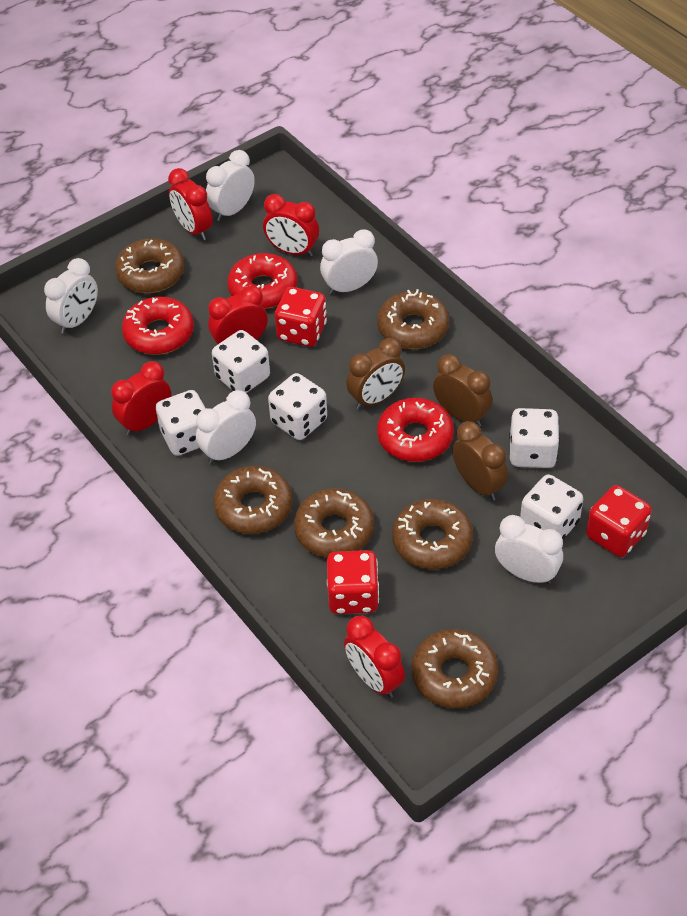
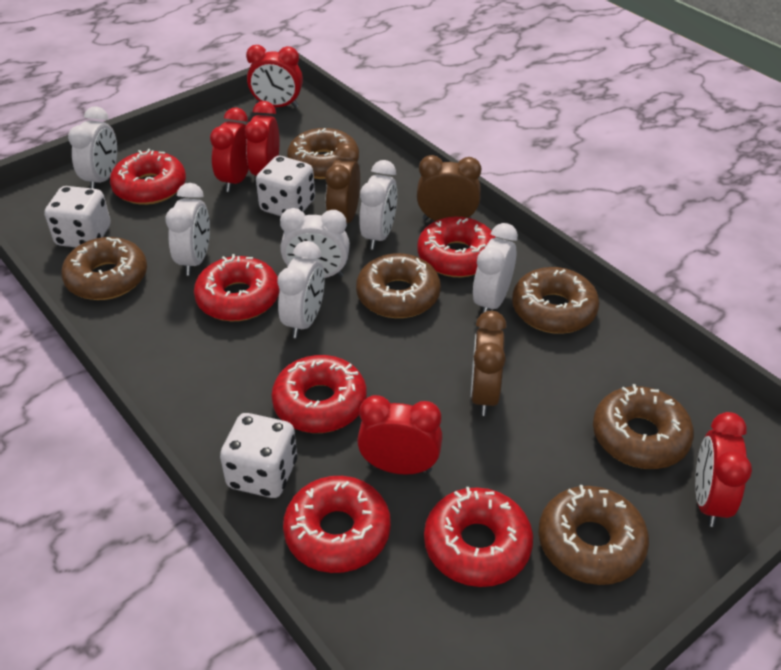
red dice: [275,287,327,347] [327,550,379,614] [586,485,652,557] = 3 -> none = 0
red donut: [122,297,194,355] [227,253,298,309] [377,398,454,462] = 3 -> [110,149,186,205] [194,254,280,321] [271,355,367,433] [283,476,391,573] [417,217,496,277] [424,487,533,587] = 6
white clock: [44,258,98,334] [196,390,256,464] [206,150,255,221] [320,229,378,295] [495,515,563,584] = 5 -> [68,106,117,189] [165,183,210,276] [277,241,325,338] [280,208,350,278] [359,160,397,250] [473,223,518,313] = 6
white dice: [156,390,206,456] [212,330,270,393] [268,373,327,440] [509,408,560,468] [520,474,583,540] = 5 -> [45,186,111,247] [220,413,297,498] [256,156,315,216] = 3

